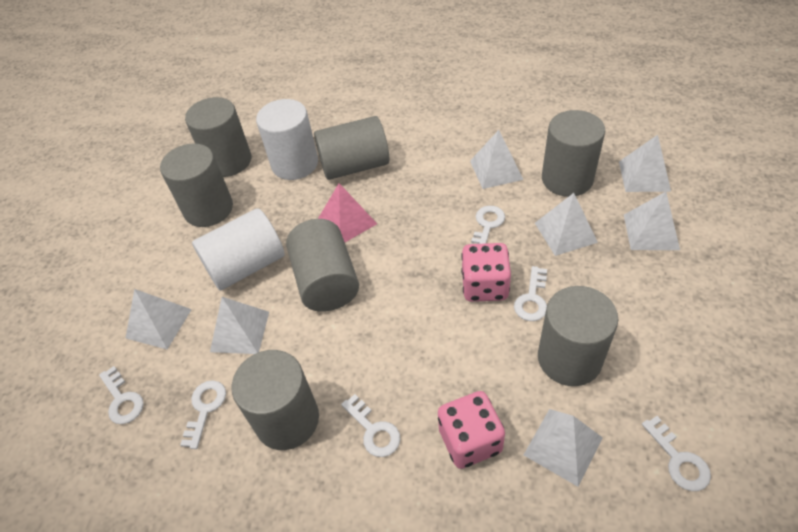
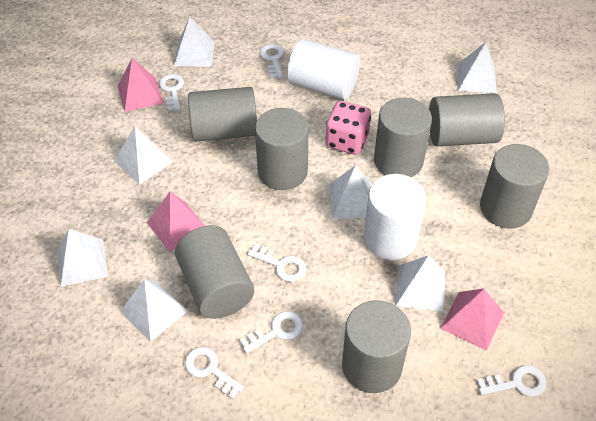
pink dice: [438,391,505,469] [461,243,511,302] = 2 -> [325,101,371,155] = 1
pink pyramid: [318,183,377,242] = 1 -> [118,58,163,112] [147,192,205,252] [440,289,504,351] = 3

